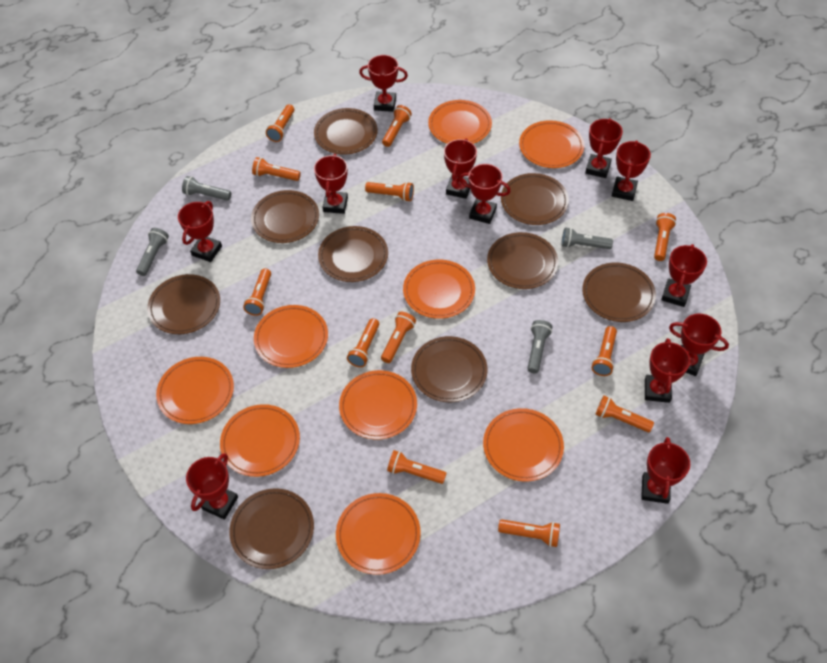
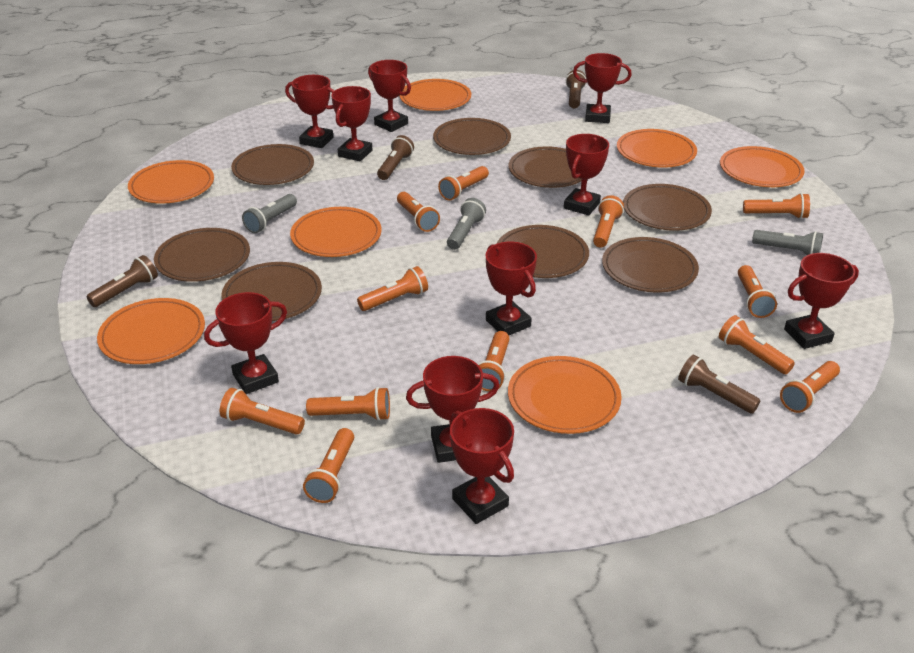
brown flashlight: none = 0 -> [86,255,158,307] [377,135,414,180] [566,70,586,108] [678,355,761,414] = 4
brown plate: [147,274,220,334] [229,488,314,569] [251,190,319,243] [314,108,378,155] [318,226,388,282] [411,336,487,402] [487,232,558,289] [501,173,569,225] [582,263,656,322] = 9 -> [154,228,250,282] [221,262,322,321] [231,144,314,185] [433,118,511,155] [497,225,589,278] [509,146,581,188] [602,237,699,292] [623,184,712,231] = 8
grey flashlight: [136,228,169,276] [182,176,231,201] [527,320,552,373] [562,227,613,249] = 4 -> [242,194,297,233] [447,198,486,250] [752,230,823,255] = 3
orange plate: [156,357,234,424] [220,404,300,477] [254,305,328,368] [336,493,421,575] [339,370,417,440] [403,260,475,319] [428,100,492,144] [483,408,564,482] [519,120,584,168] = 9 -> [97,298,205,364] [128,160,214,204] [290,207,382,257] [399,79,471,111] [508,356,622,434] [617,129,697,168] [720,146,805,187] = 7
red trophy: [178,201,222,262] [186,453,238,520] [314,154,348,214] [359,55,408,112] [444,138,477,199] [459,164,511,224] [585,118,623,178] [612,140,651,201] [641,437,690,504] [645,338,690,403] [661,244,707,307] [669,313,729,376] = 12 -> [204,292,287,394] [285,75,335,148] [331,86,372,161] [368,60,411,132] [406,356,500,463] [450,408,514,524] [486,242,537,335] [564,134,609,215] [573,53,632,123] [784,253,859,349] = 10

